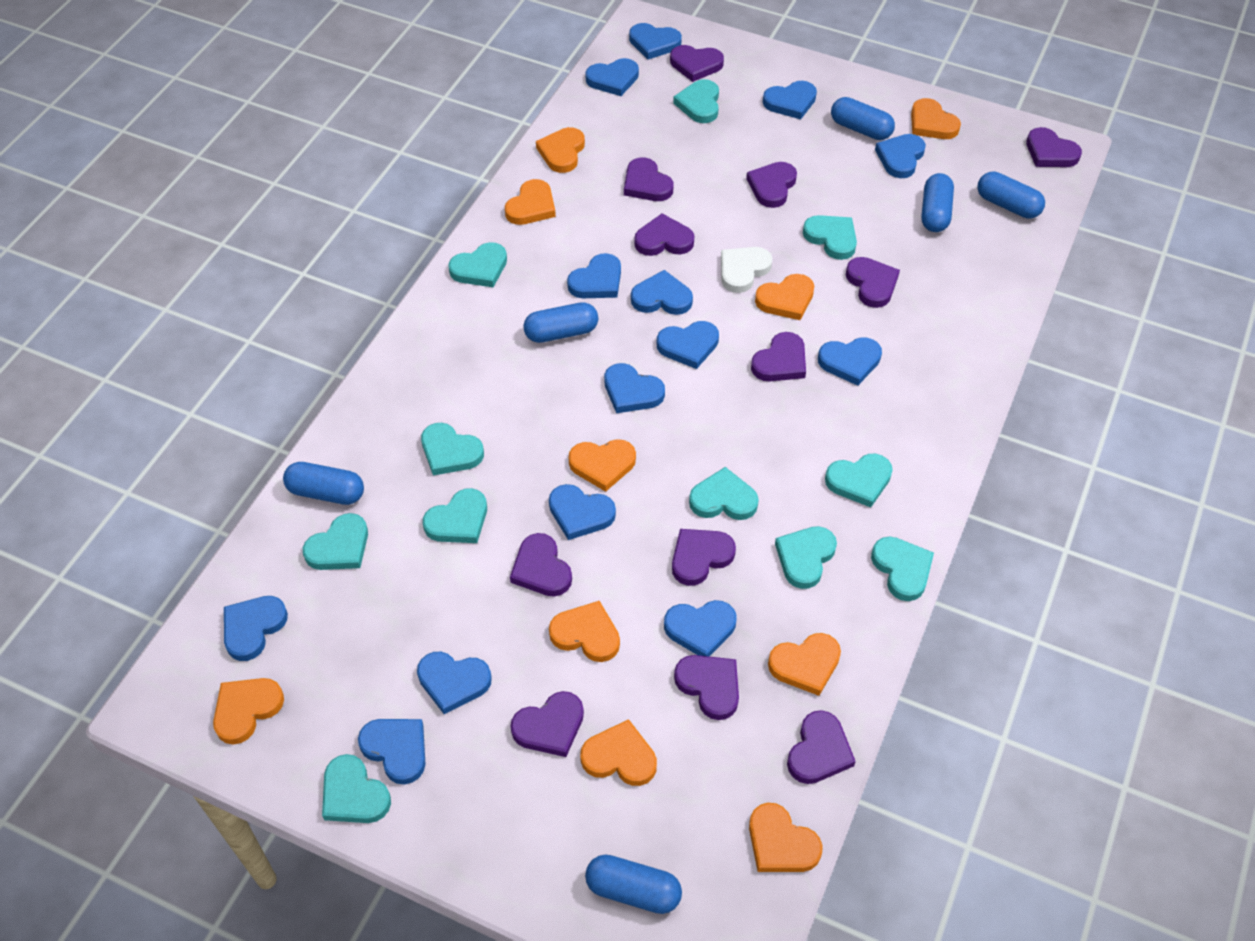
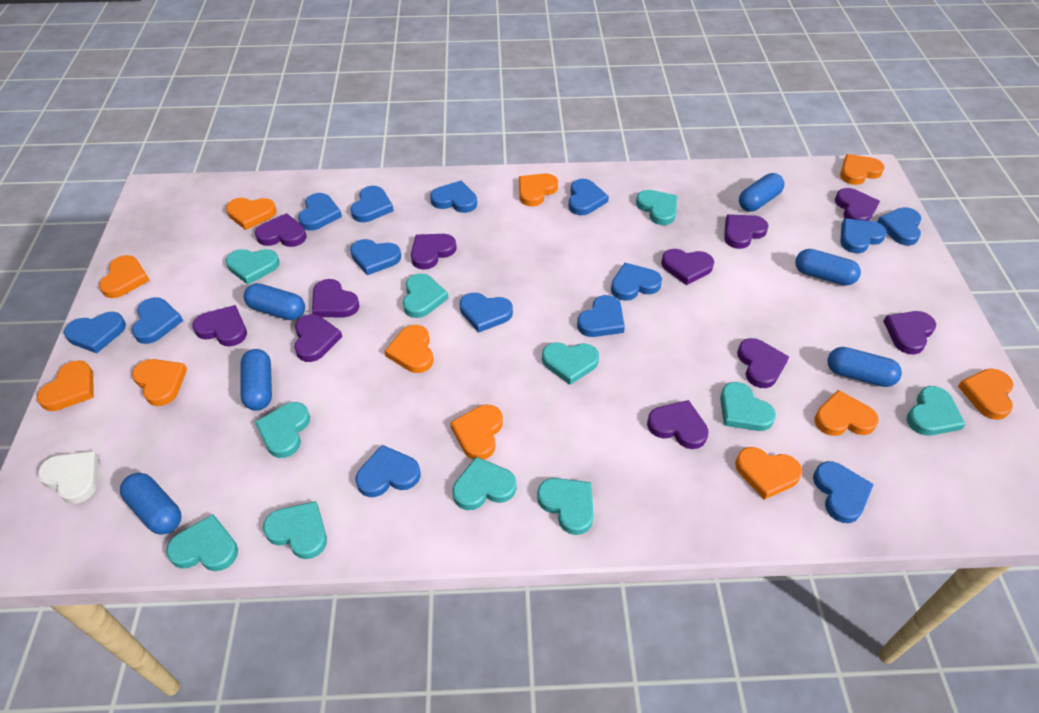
orange heart: [213,678,284,745] [505,179,556,225] [536,127,585,173] [549,601,620,662] [569,439,636,492] [580,719,657,786] [749,803,823,872] [755,274,814,320] [768,633,841,696] [911,98,961,139] = 10 -> [37,360,94,411] [99,255,150,298] [132,359,187,406] [226,198,276,230] [385,325,434,373] [450,405,503,460] [519,173,558,207] [735,447,802,500] [814,390,879,436] [840,154,885,185] [958,368,1014,420] = 11
purple heart: [510,533,572,597] [511,691,584,757] [624,157,673,201] [634,214,695,256] [670,45,724,82] [672,529,736,586] [674,655,739,720] [746,162,797,208] [751,332,806,382] [787,710,856,784] [846,257,900,308] [1026,127,1082,167] = 12 -> [192,305,247,346] [255,213,306,247] [294,314,342,362] [312,279,360,317] [411,234,457,270] [647,400,709,449] [661,249,714,285] [724,214,769,249] [737,338,789,388] [835,188,880,221] [883,311,936,355] = 11

